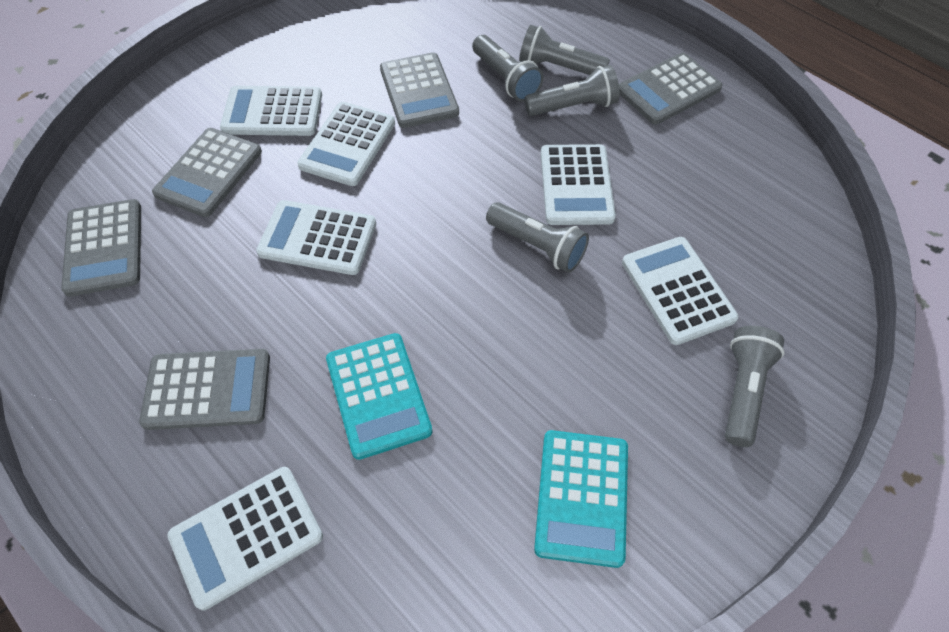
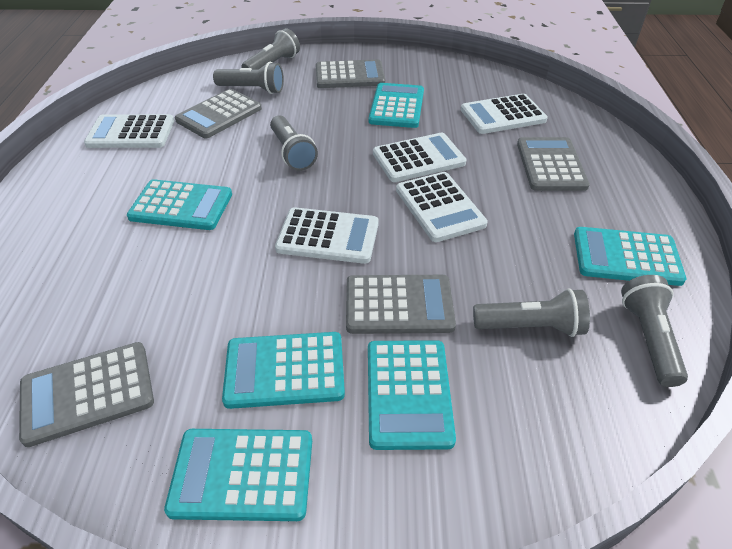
turquoise calculator: [326,333,432,460] [534,430,628,568] = 2 -> [127,179,232,230] [164,429,312,521] [222,332,345,409] [368,340,456,450] [369,83,424,128] [574,227,686,286] = 6
white calculator: [167,467,323,610] [220,86,322,136] [256,200,376,275] [297,102,395,186] [541,144,616,225] [622,237,739,345] = 6 -> [84,114,174,148] [275,207,379,264] [373,133,467,182] [396,172,488,242] [461,94,548,134] = 5

